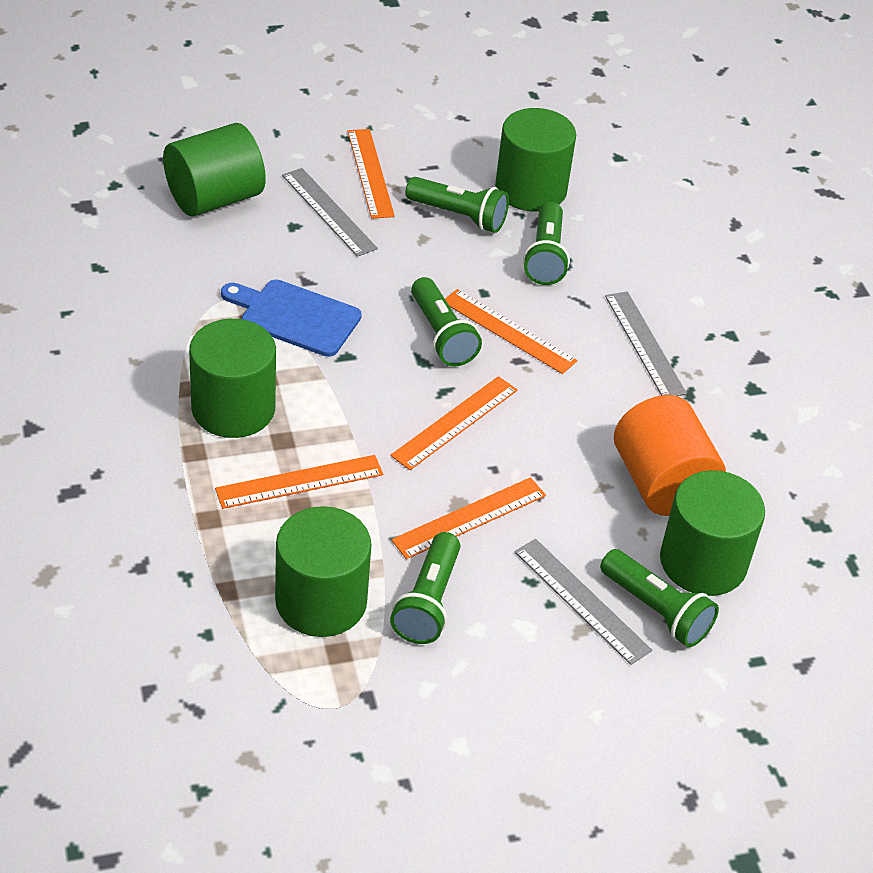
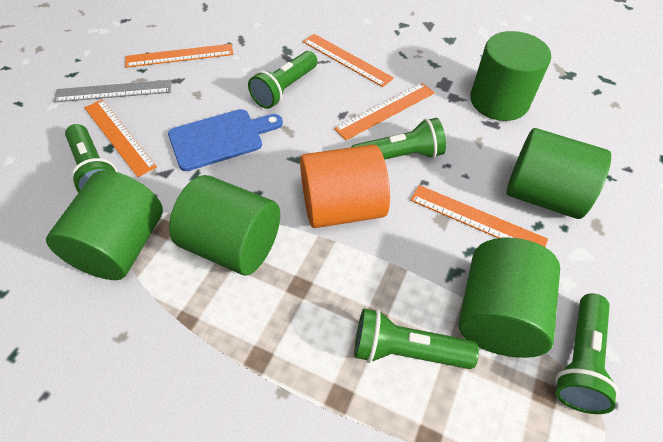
grey ruler: [282,168,378,257] [515,539,652,665] [605,291,687,396] = 3 -> [53,80,172,103] = 1

